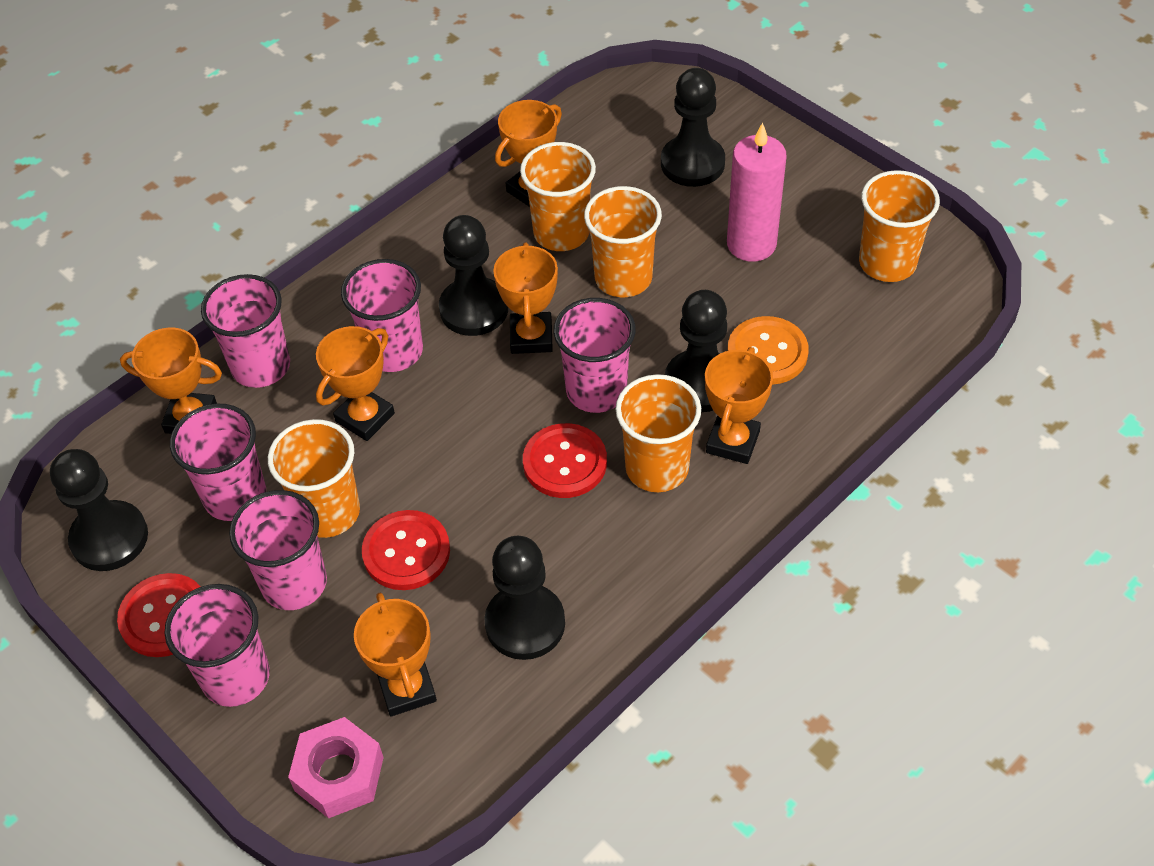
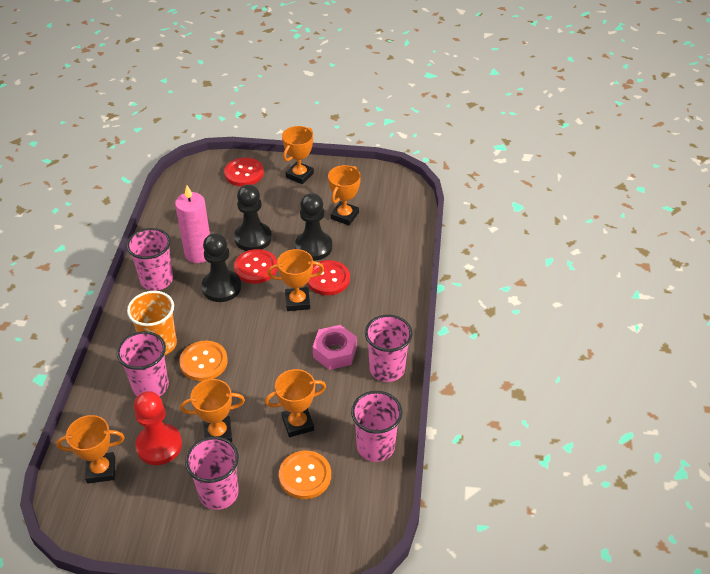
black pawn: [50,449,148,571] [439,215,508,336] [484,536,565,660] [661,68,725,187] [665,290,727,412] = 5 -> [202,233,241,302] [234,184,272,251] [295,193,332,261] = 3
orange button: [728,316,809,385] = 1 -> [179,340,228,381] [279,451,331,499] = 2
orange cup: [268,419,360,538] [520,142,596,251] [584,186,662,297] [615,374,701,492] [859,170,940,282] = 5 -> [127,291,177,355] = 1
pink cup: [164,584,270,707] [170,404,266,521] [201,274,290,388] [229,490,327,610] [341,259,423,372] [553,298,636,413] = 6 -> [117,331,169,396] [126,228,173,291] [185,436,239,510] [351,391,403,462] [365,315,413,382] = 5
red pawn: none = 0 -> [134,391,182,465] = 1

